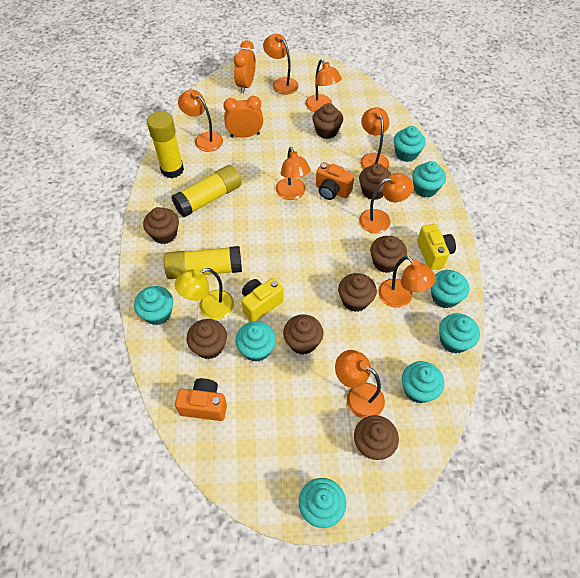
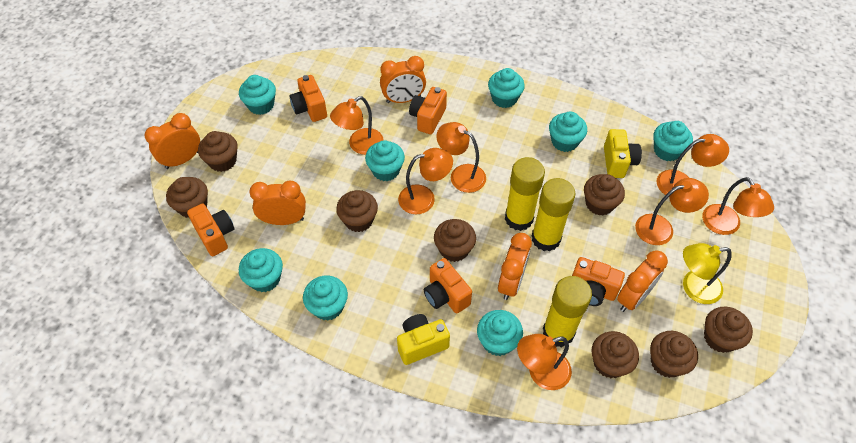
orange camera: [175,378,227,421] [316,162,354,200] = 2 -> [187,204,235,256] [289,75,327,122] [409,87,447,134] [424,258,472,313] [572,257,625,306] = 5
orange clock: [223,96,263,138] [234,40,256,93] = 2 -> [145,113,200,169] [249,181,306,225] [380,56,426,103] [498,233,532,300] [617,250,668,312] = 5
orange lamp: [178,90,223,152] [263,34,299,95] [276,147,311,200] [305,59,342,112] [335,350,385,418] [359,173,414,233] [360,108,389,169] [378,256,436,308] = 8 -> [330,96,384,155] [398,148,453,214] [436,122,486,193] [517,334,572,390] [635,178,709,245] [656,134,729,195] [702,177,774,235] = 7

